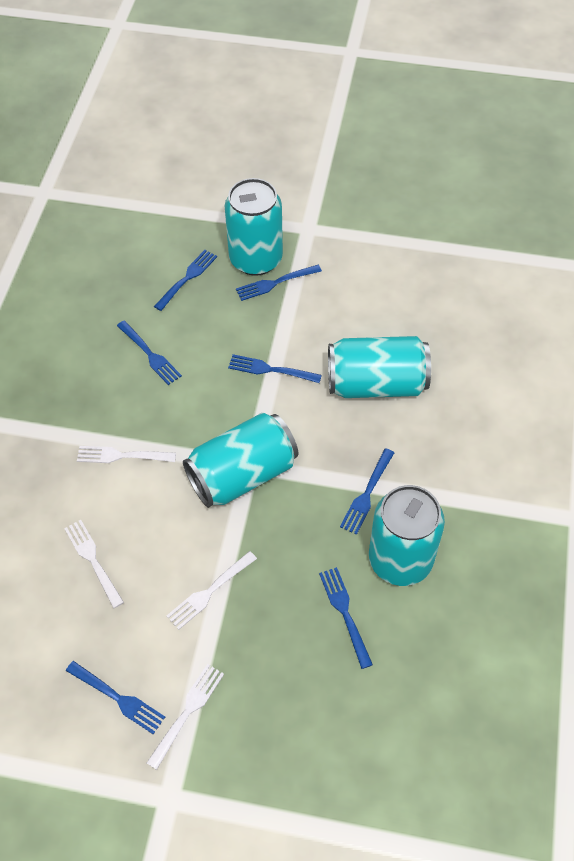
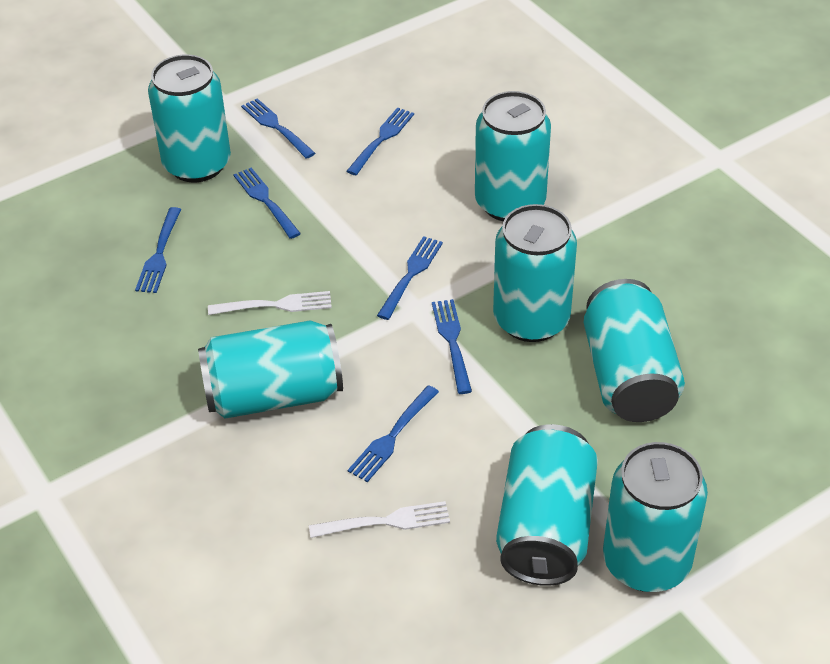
turquoise can: [183,413,298,508] [225,178,283,276] [328,336,431,398] [369,485,445,586] = 4 -> [148,55,231,182] [198,320,343,419] [475,91,551,221] [493,204,577,342] [496,424,598,586] [584,279,685,422] [603,442,708,592] = 7
white fork: [64,520,124,608] [77,446,176,463] [147,664,224,770] [166,551,257,630] = 4 -> [208,291,332,315] [309,501,450,538] = 2

